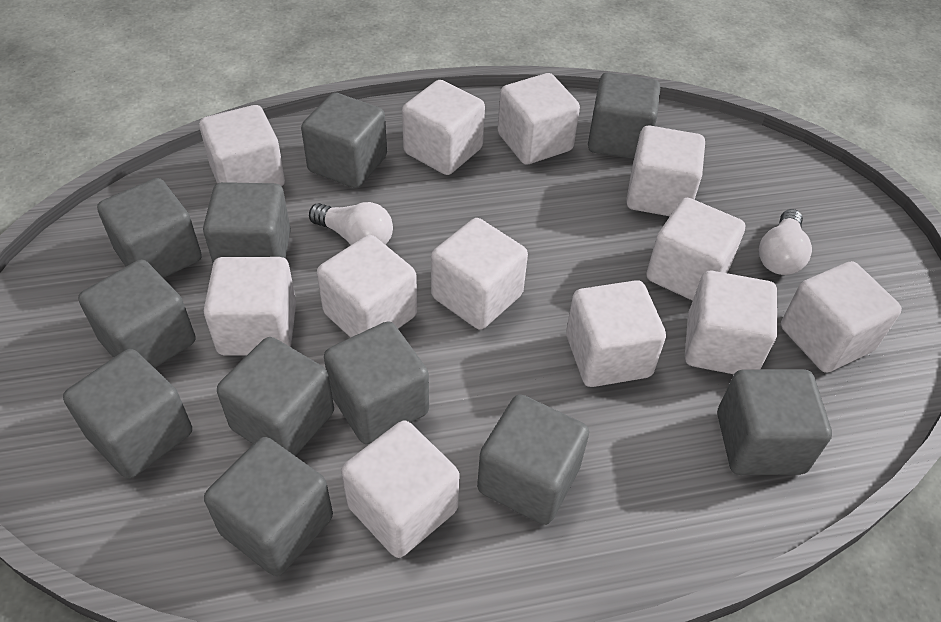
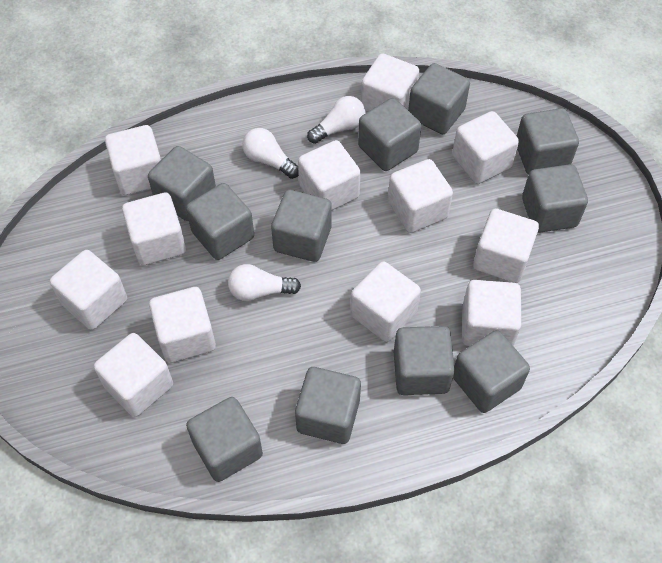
white light bulb: [309,202,393,245] [759,209,812,275] = 2 -> [228,264,301,301] [243,128,299,179] [307,96,365,144] = 3

